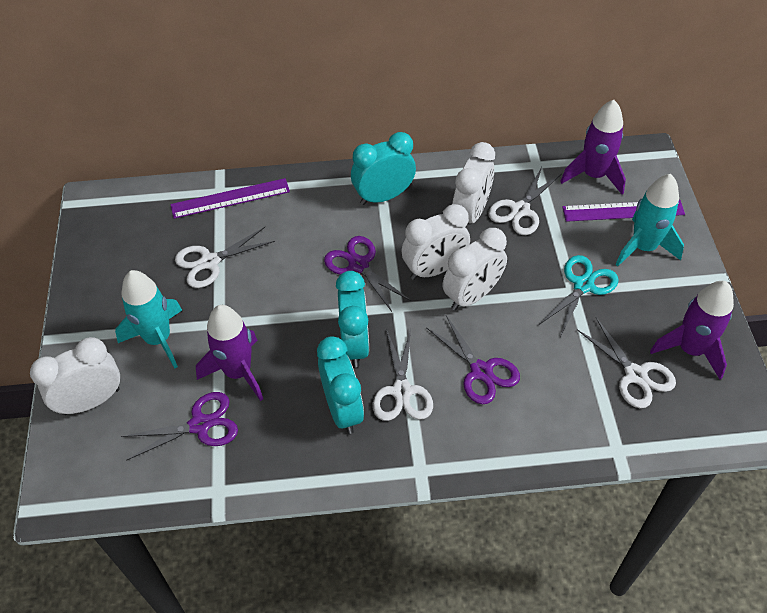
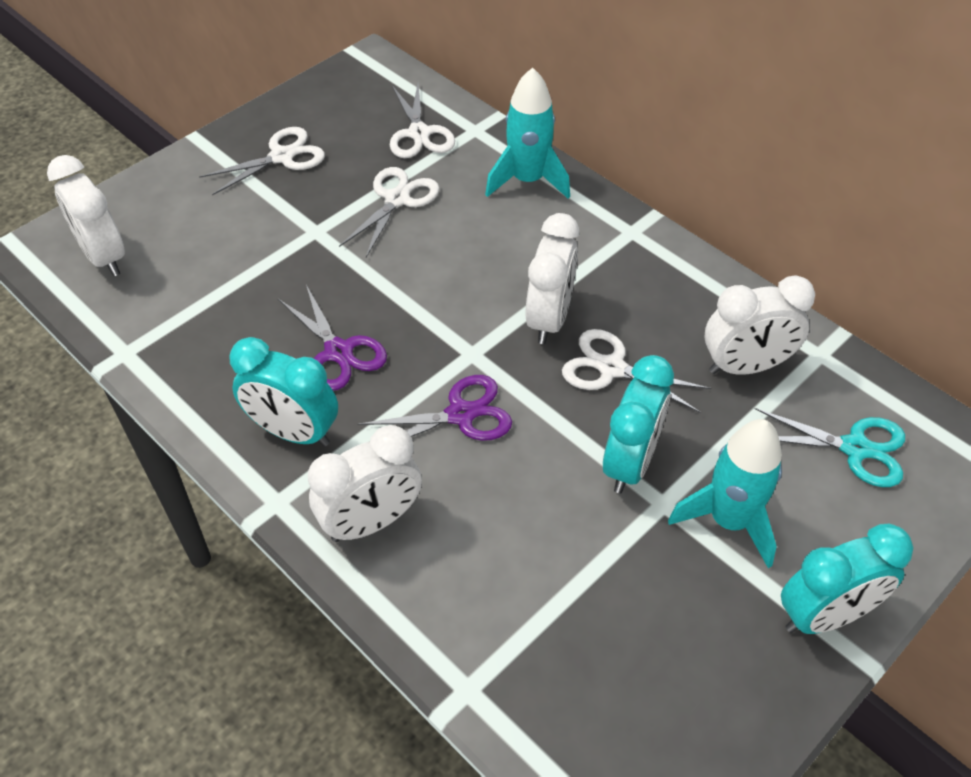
purple rocket: [196,305,263,401] [560,100,626,194] [650,281,734,379] = 3 -> none = 0
purple ruler: [170,178,290,219] [562,200,685,222] = 2 -> none = 0
purple scissors: [121,392,238,461] [324,236,411,312] [426,315,520,404] = 3 -> [278,285,387,390] [358,375,512,441] = 2

